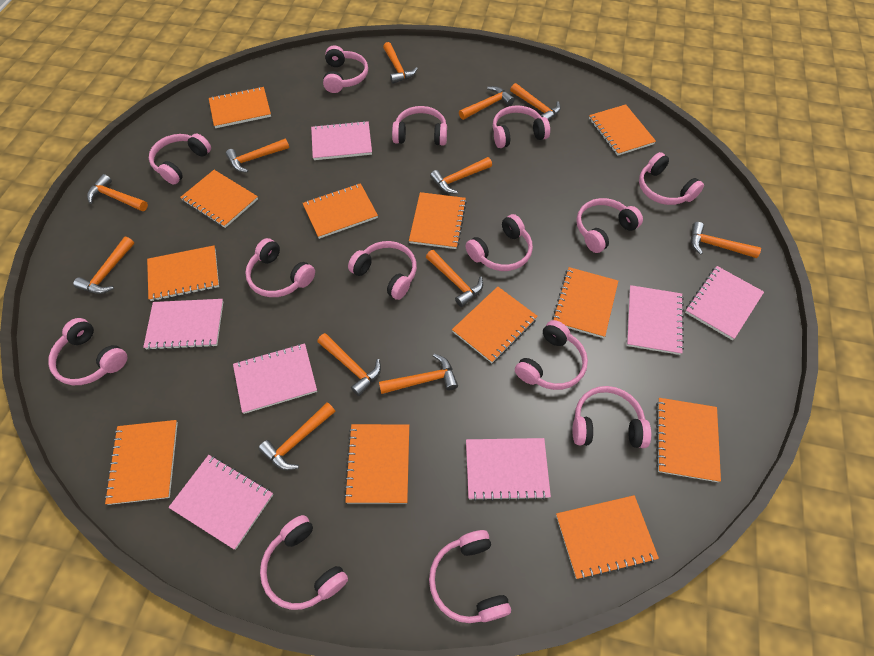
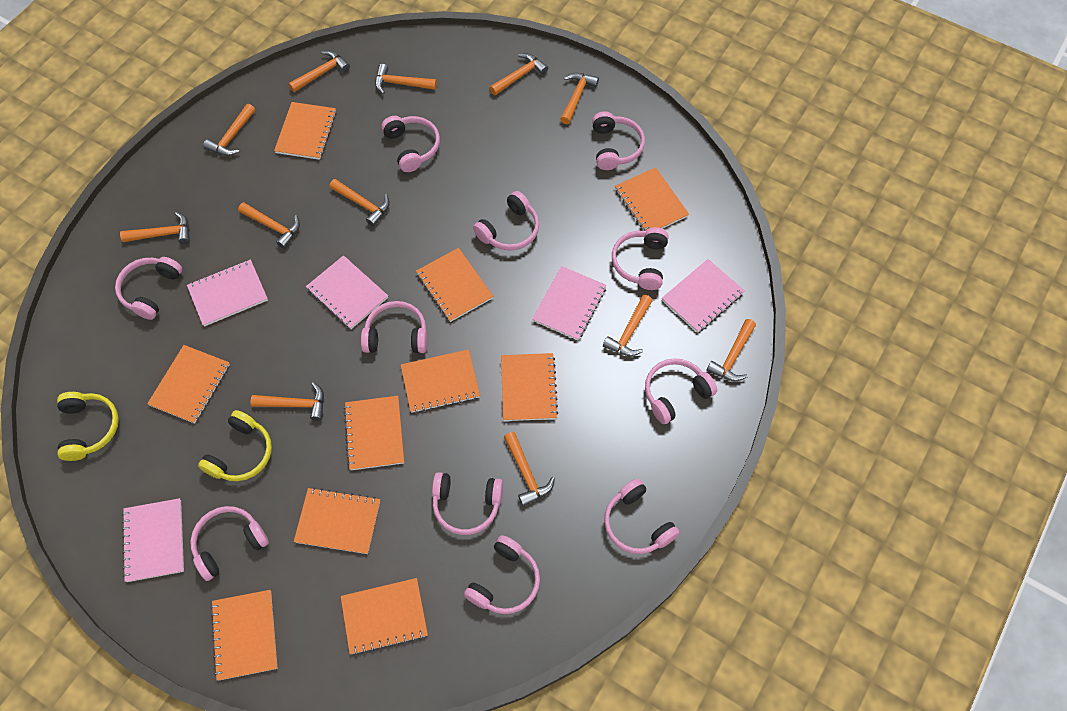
orange notebook: [104,420,178,505] [147,245,219,301] [180,170,258,228] [209,87,271,128] [302,183,378,239] [344,424,409,504] [409,192,467,249] [452,286,538,363] [552,267,618,338] [556,495,659,580] [589,104,656,156] [656,398,721,482] = 12 -> [147,345,230,424] [211,590,278,680] [274,102,337,160] [294,487,380,554] [341,578,428,655] [344,396,404,470] [401,349,480,413] [416,248,493,322] [501,353,558,421] [615,167,689,231] = 10
pink headphones: [48,318,128,385] [149,133,211,184] [245,238,315,297] [260,515,348,610] [323,45,368,93] [348,241,417,300] [392,106,447,146] [429,530,511,623] [465,214,533,271] [493,105,550,148] [515,320,588,390] [572,386,651,448] [576,198,643,253] [639,152,704,205] = 14 -> [115,257,182,320] [190,506,269,581] [361,301,427,353] [381,116,440,172] [432,472,503,535] [464,535,540,614] [473,191,539,250] [592,112,645,170] [604,479,680,554] [612,227,669,290] [645,358,717,424] = 11
pink notebook: [143,299,223,350] [168,455,273,550] [233,343,317,414] [311,121,372,160] [466,438,551,501] [627,285,684,355] [685,266,764,340] = 7 -> [122,498,184,582] [187,259,268,327] [306,255,388,329] [532,266,607,340] [662,259,745,333] = 5
yellow headphones: none = 0 -> [57,392,119,461] [198,410,272,481] = 2

